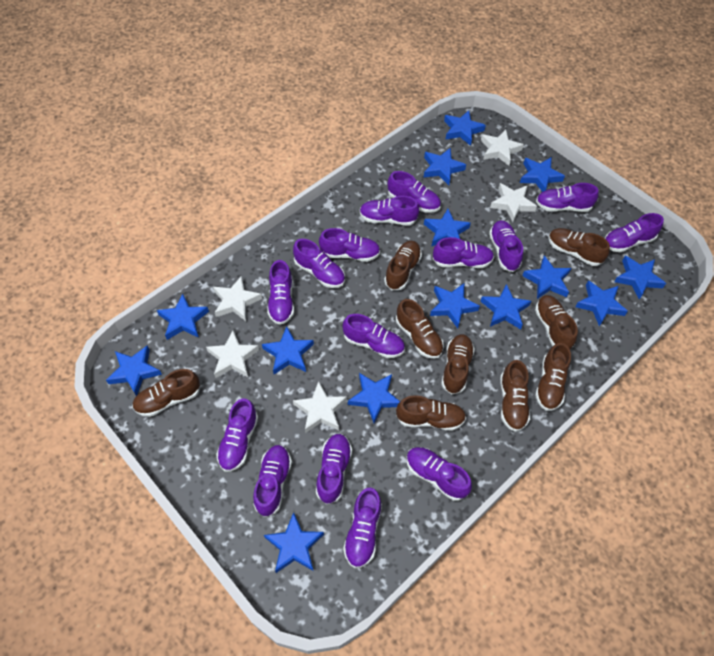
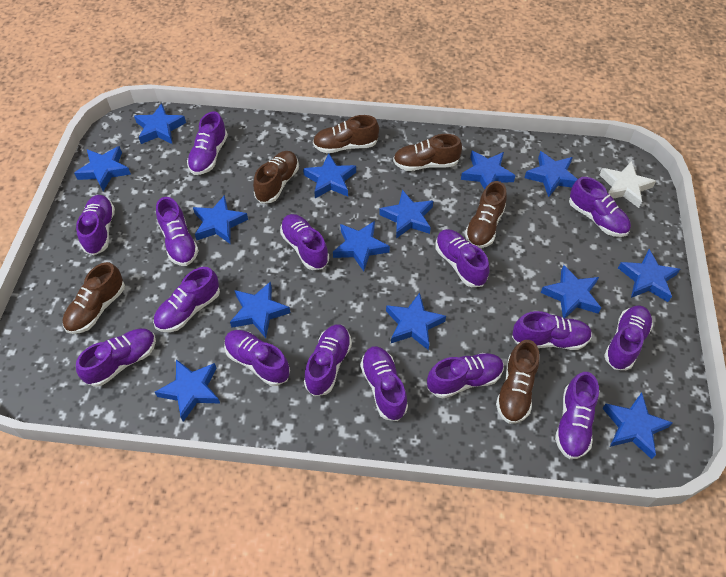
brown shoe: [132,369,200,417] [384,241,422,290] [396,299,444,359] [396,395,466,431] [441,334,475,394] [500,360,530,432] [535,295,578,349] [535,343,571,411] [548,228,610,266] = 9 -> [63,262,125,334] [253,151,299,203] [313,115,379,153] [393,134,462,171] [465,181,507,248] [496,340,540,424] = 6
white star: [206,331,259,378] [213,276,262,321] [293,381,347,433] [481,130,524,166] [490,183,537,222] = 5 -> [600,161,656,208] = 1

